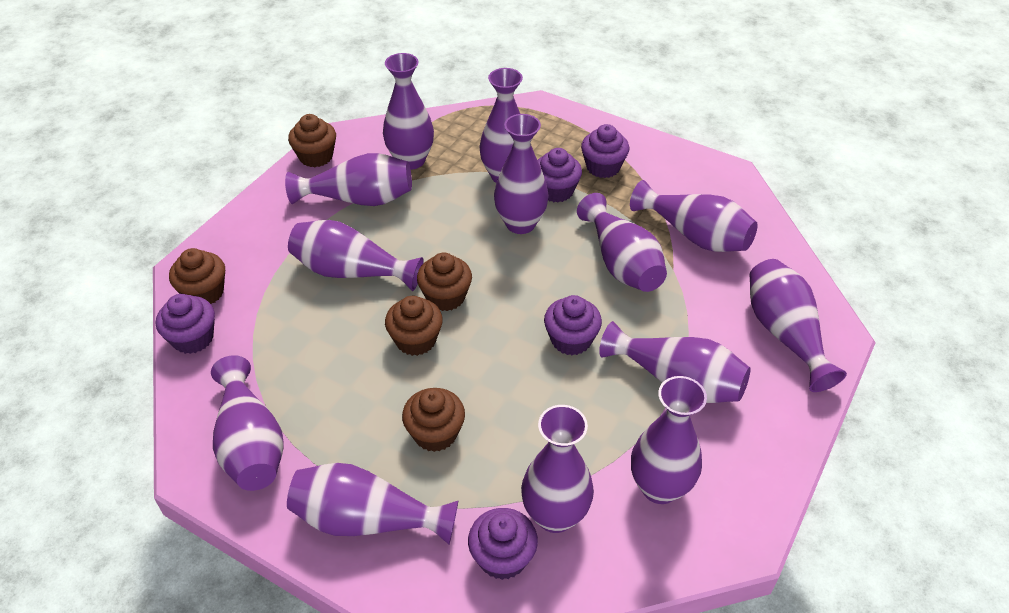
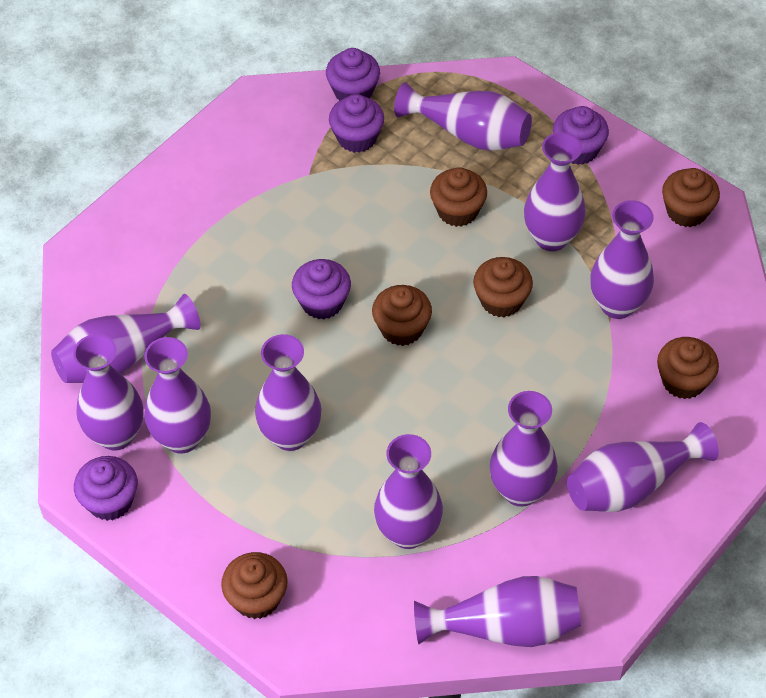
brown cupcake: [169,248,225,304] [288,114,336,167] [385,296,443,356] [402,388,465,452] [417,253,472,311] = 5 -> [221,552,288,619] [372,285,432,346] [430,167,487,227] [473,257,533,317] [657,337,719,399] [662,168,720,227] = 6
purple vase: [211,355,284,491] [285,153,412,206] [287,463,459,544] [288,220,423,291] [383,53,434,170] [479,68,523,183] [494,114,549,234] [521,405,594,533] [577,193,667,292] [599,321,751,403] [630,180,758,252] [631,376,707,504] [750,259,847,392] = 13 -> [51,294,200,383] [73,334,143,450] [144,337,211,454] [255,334,321,451] [374,434,443,549] [394,82,532,151] [414,576,581,647] [490,391,558,507] [524,132,586,251] [567,422,719,512] [590,200,654,319] = 11

